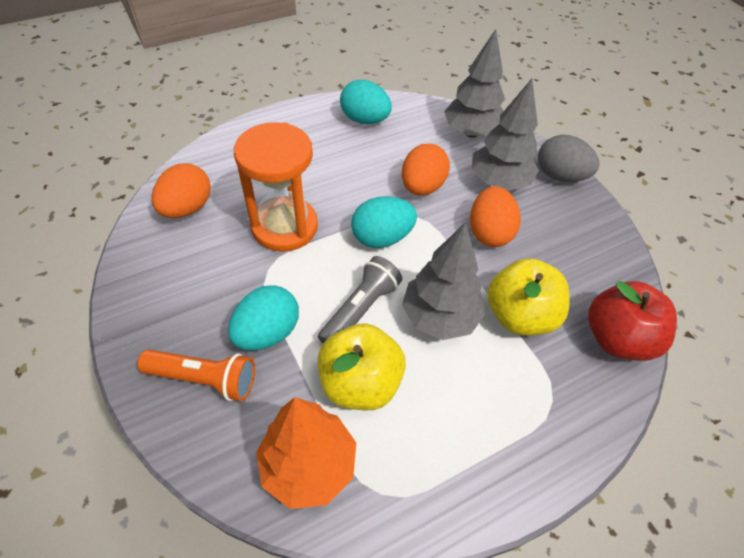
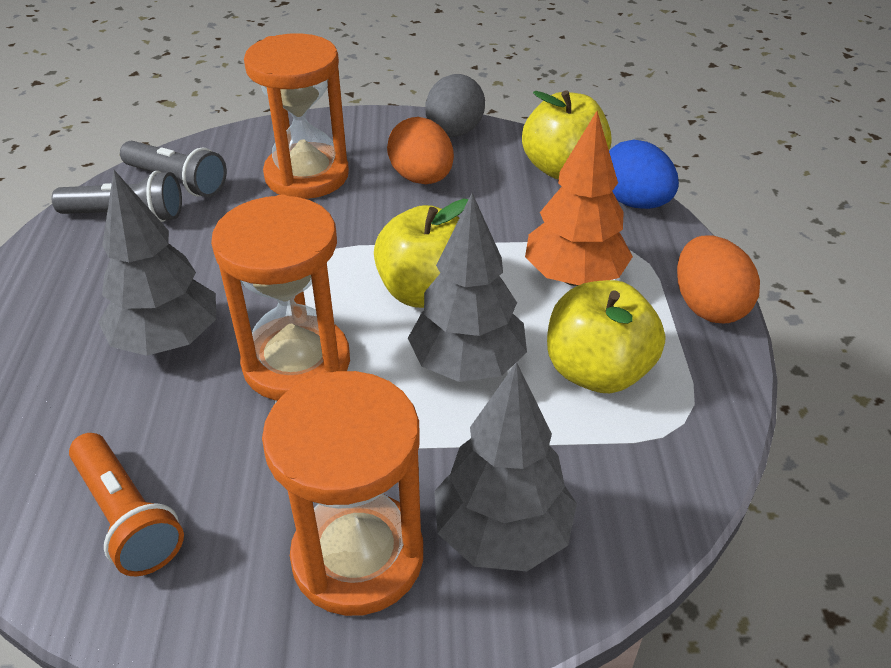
blue egg: none = 0 -> [609,140,679,209] = 1
grey flashlight: [318,256,402,343] = 1 -> [52,171,182,222] [120,141,227,197] = 2
orange egg: [152,163,211,218] [402,144,450,195] [470,186,521,247] = 3 -> [387,117,454,184] [677,236,760,323] = 2
orange hourglass: [234,122,318,252] = 1 -> [211,195,350,401] [244,33,349,199] [262,371,423,616] = 3
red apple: [588,281,677,361] = 1 -> none = 0
turquoise egg: [228,285,299,351] [340,80,392,124] [351,196,417,248] = 3 -> none = 0
yellow apple: [318,323,406,410] [488,258,570,336] = 2 -> [374,199,469,308] [522,90,611,180] [547,280,665,393] = 3

